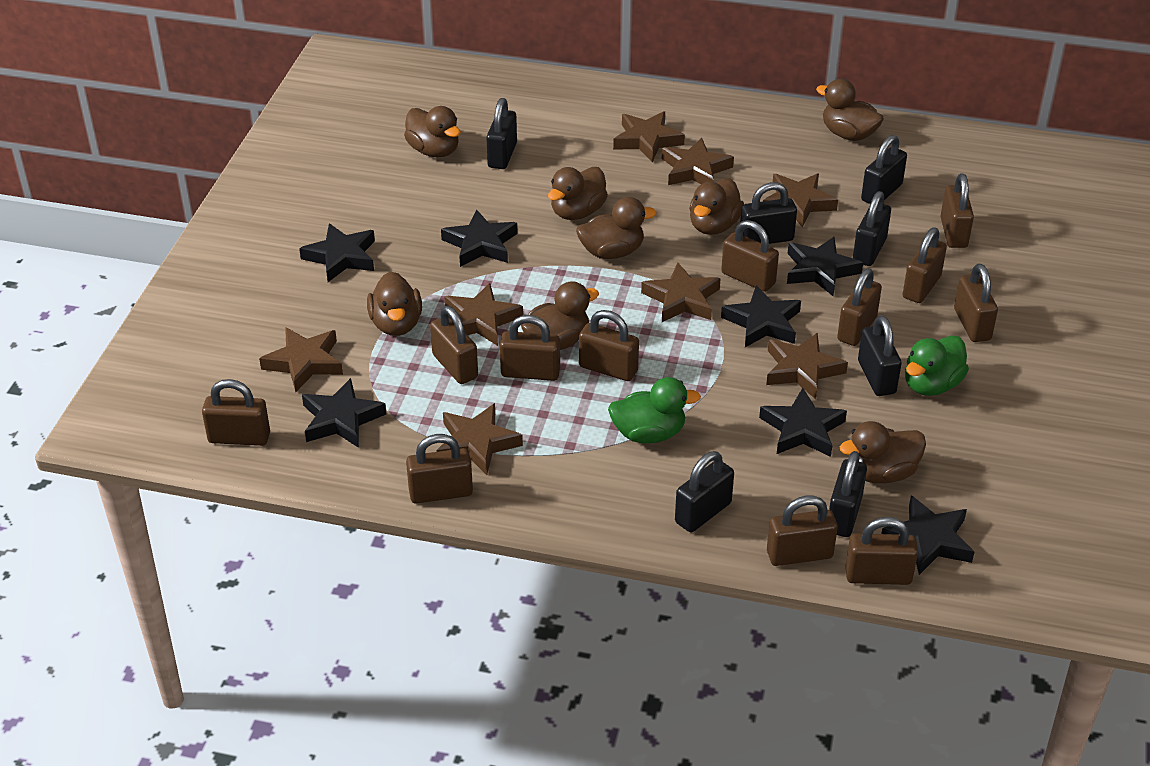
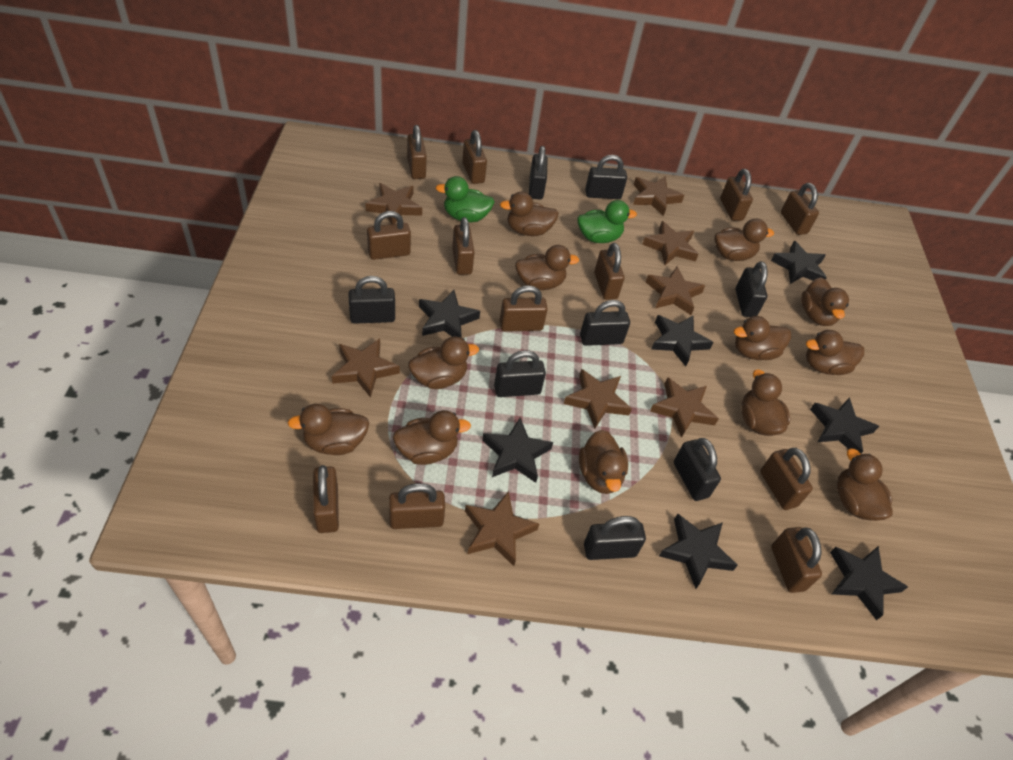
black padlock: [486,98,517,169] [675,451,734,532] [740,182,797,244] [829,451,867,537] [853,191,891,266] [858,315,902,396] [861,135,907,204] = 7 -> [348,276,395,324] [494,350,546,397] [529,146,547,200] [580,300,630,346] [584,516,646,560] [585,155,627,199] [674,438,721,501] [736,261,768,317] = 8
brown duck: [367,271,422,336] [404,106,461,157] [521,281,599,350] [548,167,608,220] [576,197,657,259] [689,178,744,235] [816,79,884,141] [840,421,926,484] = 8 -> [288,404,369,455] [393,410,471,465] [408,336,479,389] [500,192,559,236] [515,245,579,290] [579,430,628,494] [714,219,774,261] [734,316,791,360] [741,369,791,436] [801,277,849,326] [806,330,864,375] [837,449,893,521] = 12

